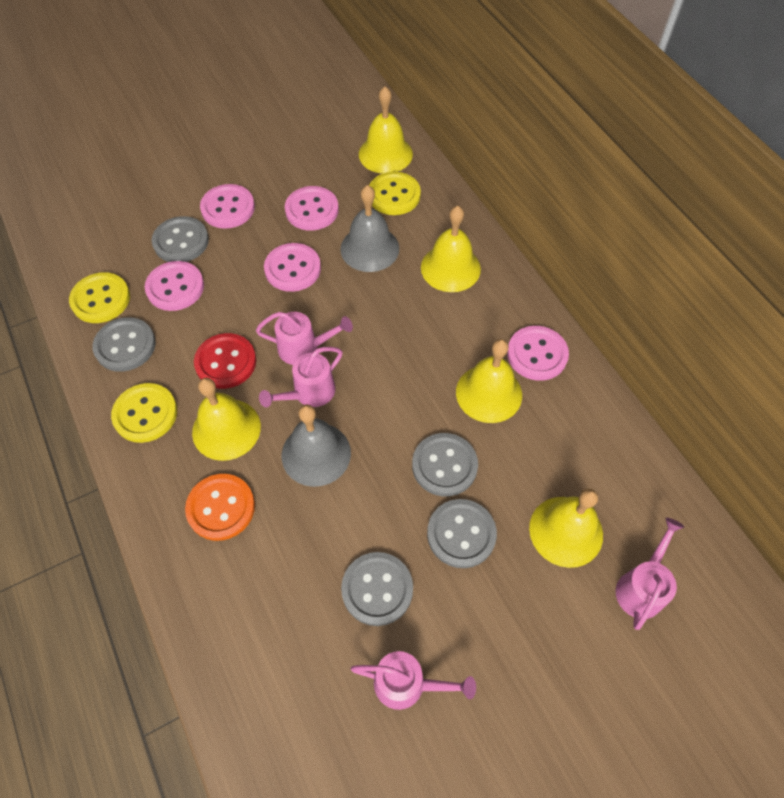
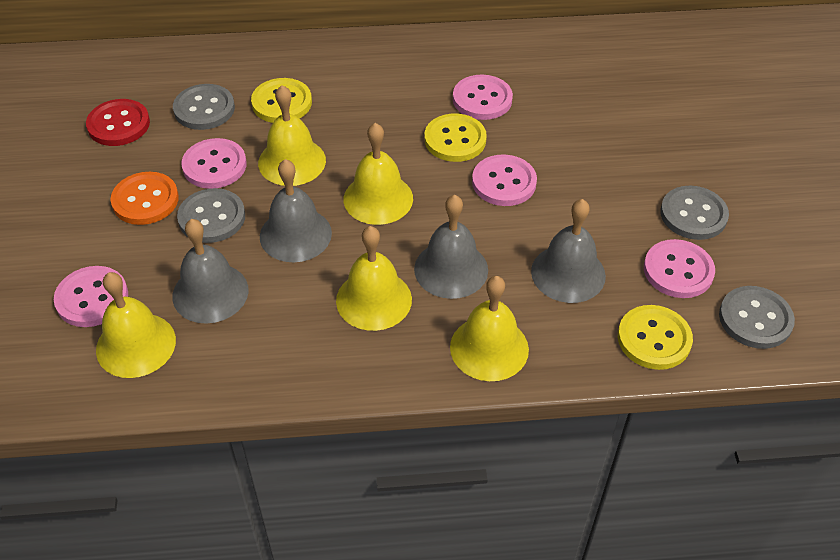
grey bell: [282,404,351,487] [340,185,399,272] = 2 -> [172,219,249,324] [260,159,332,262] [414,195,488,299] [531,199,606,303] = 4
grey button: [93,317,156,372] [152,216,209,262] [341,552,413,626] [412,433,478,496] [427,499,497,568] = 5 -> [173,84,235,130] [177,188,245,243] [660,186,729,240] [719,286,795,349] = 4
pink watering can: [256,312,353,365] [259,347,343,407] [351,651,476,710] [616,518,684,630] = 4 -> none = 0

